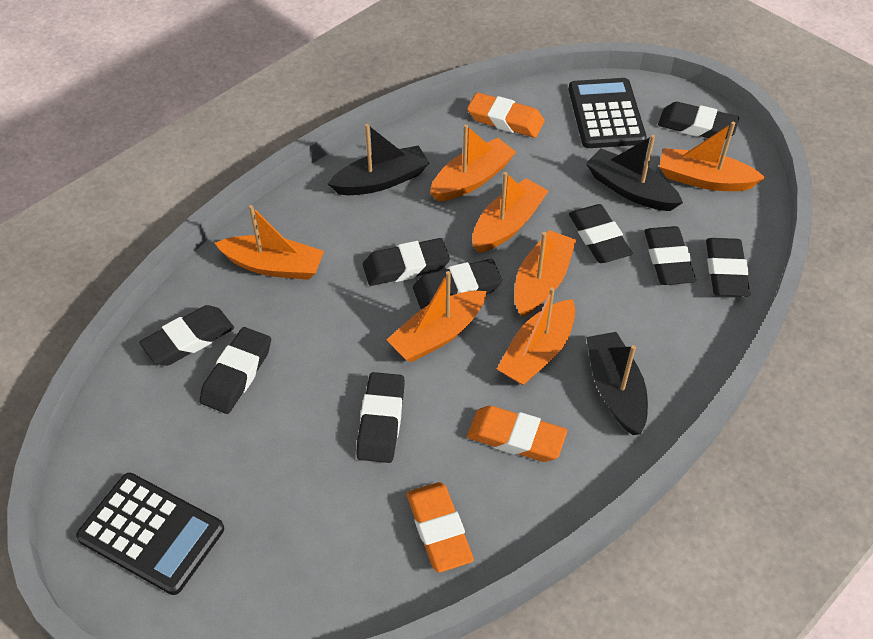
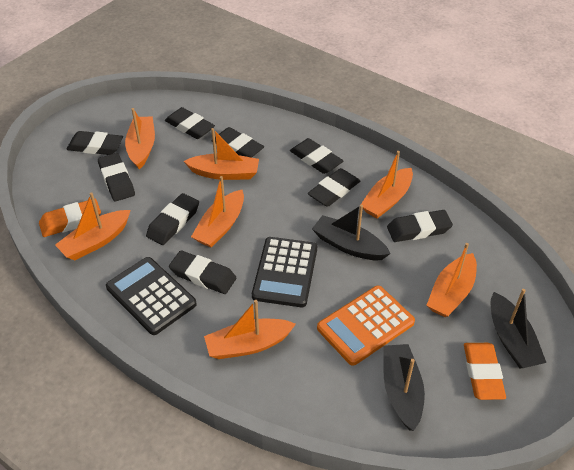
orange calculator: none = 0 -> [317,285,415,366] = 1
orange eraser: [407,482,474,573] [467,92,545,138] [467,406,567,462] = 3 -> [39,198,101,237] [464,343,506,400] = 2

